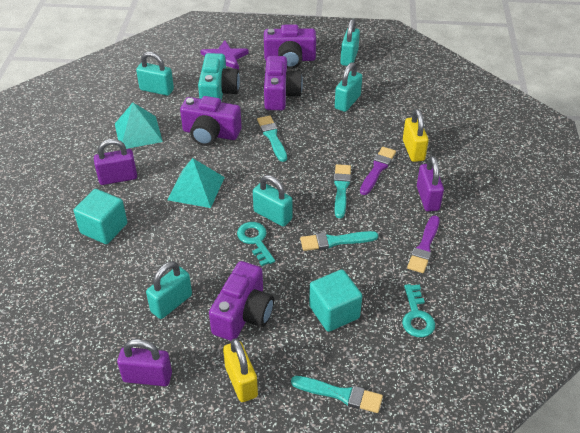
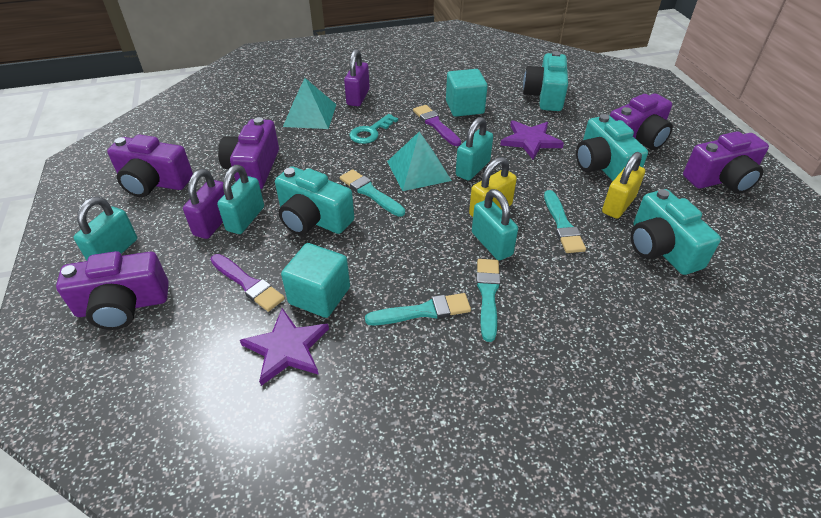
purple camera: [180,96,242,146] [209,261,274,341] [264,25,316,69] [264,56,303,110] = 4 -> [56,251,169,330] [107,134,193,197] [218,117,279,189] [610,93,673,150] [683,131,769,194] = 5
purple padlock: [94,139,137,185] [117,339,172,386] [417,156,444,211] = 3 -> [183,169,224,239] [344,49,370,106] = 2
purple star: [200,40,249,70] = 1 -> [240,308,329,386] [500,120,564,160] = 2
turquoise camera: [198,53,240,101] = 1 -> [275,166,354,235] [523,51,568,111] [576,114,648,181] [631,189,721,275] = 4
turquoise key: [237,222,275,266] [402,284,435,338] = 2 -> [350,114,398,144] = 1
turquoise padlock: [136,52,174,96] [146,262,192,319] [253,175,293,227] [335,62,362,112] [340,19,360,66] = 5 -> [74,197,137,260] [217,165,264,234] [456,117,493,181] [472,189,518,260] = 4

